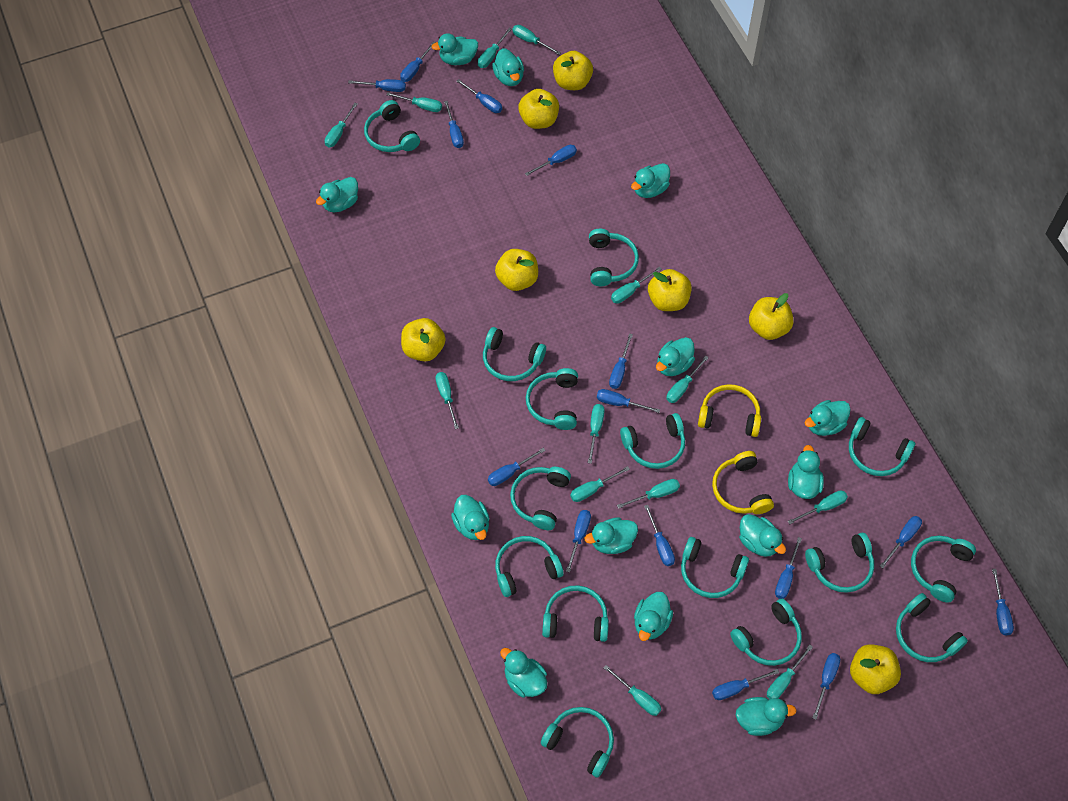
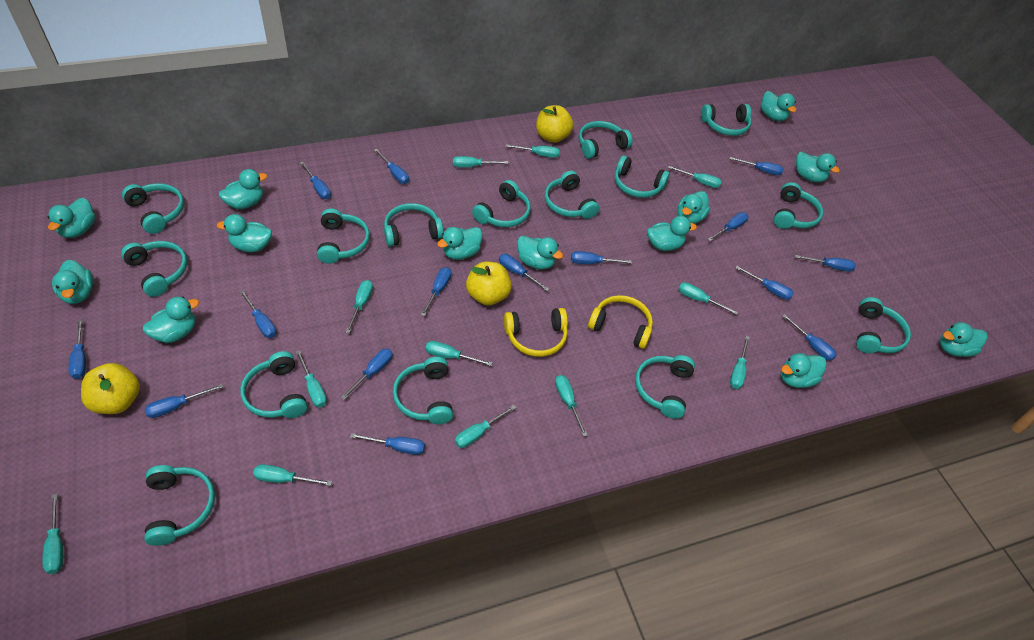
turquoise screwdriver: [325,103,358,147] [386,92,442,112] [435,372,459,429] [478,28,512,68] [512,25,561,55] [570,466,630,502] [588,404,605,464] [604,665,662,716] [611,266,662,303] [617,479,680,509] [667,356,709,403] [767,645,813,699] [788,490,848,524] = 13 -> [42,494,63,574] [253,464,332,486] [295,350,327,408] [346,280,373,333] [425,341,492,366] [453,156,508,168] [455,405,516,448] [505,144,560,158] [555,375,588,437] [668,166,722,188] [678,282,738,315] [730,336,750,389] = 12
yellow apple: [401,318,445,362] [495,249,538,291] [518,89,559,129] [553,51,593,90] [648,269,692,311] [749,293,793,340] [850,644,901,694] = 7 -> [81,363,140,414] [466,262,512,305] [536,105,573,143] = 3

